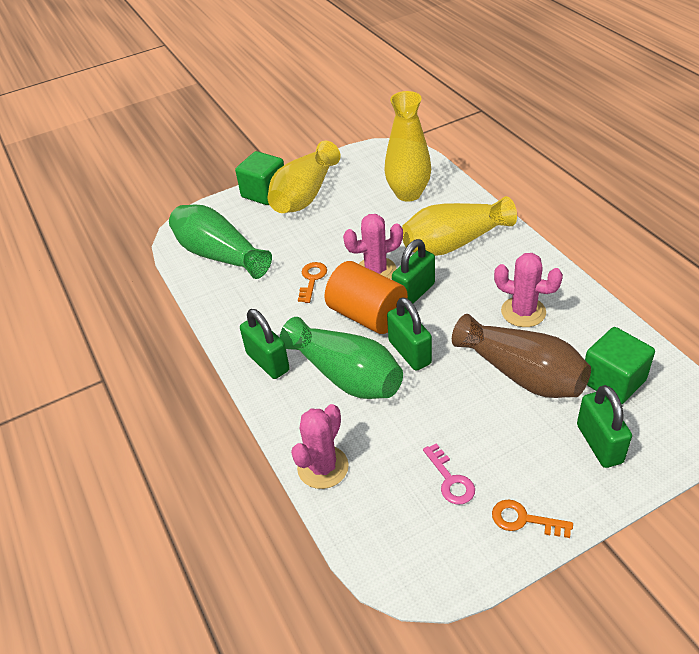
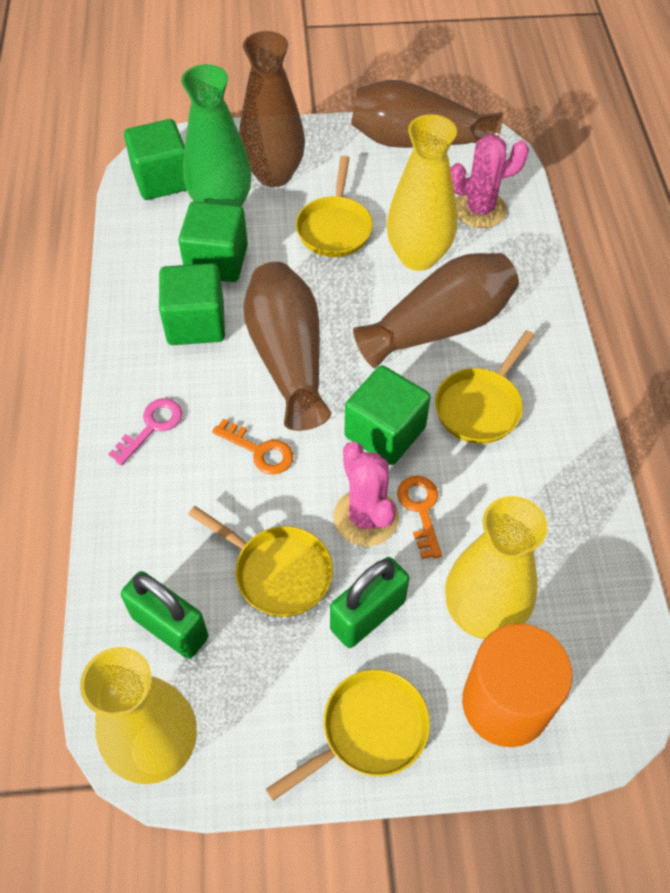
brown vase: [452,314,591,398] = 1 -> [239,31,305,187] [243,262,331,431] [351,80,503,148] [353,253,519,368] = 4
green cube: [235,151,284,205] [585,327,655,405] = 2 -> [124,119,187,200] [159,263,225,345] [178,201,248,282] [345,365,431,465] = 4
green padlock: [240,309,290,379] [387,297,432,371] [392,239,435,304] [577,385,632,468] = 4 -> [121,571,208,659] [330,557,409,648] = 2
green vase: [169,205,272,279] [280,317,403,399] = 2 -> [181,64,252,207] = 1
pink cactus: [291,404,349,489] [343,214,403,279] [494,253,563,327] = 3 -> [334,442,399,546] [450,135,529,228] = 2
yellow pan: none = 0 -> [188,506,333,617] [266,669,430,801] [296,156,373,257] [435,330,535,444] = 4

